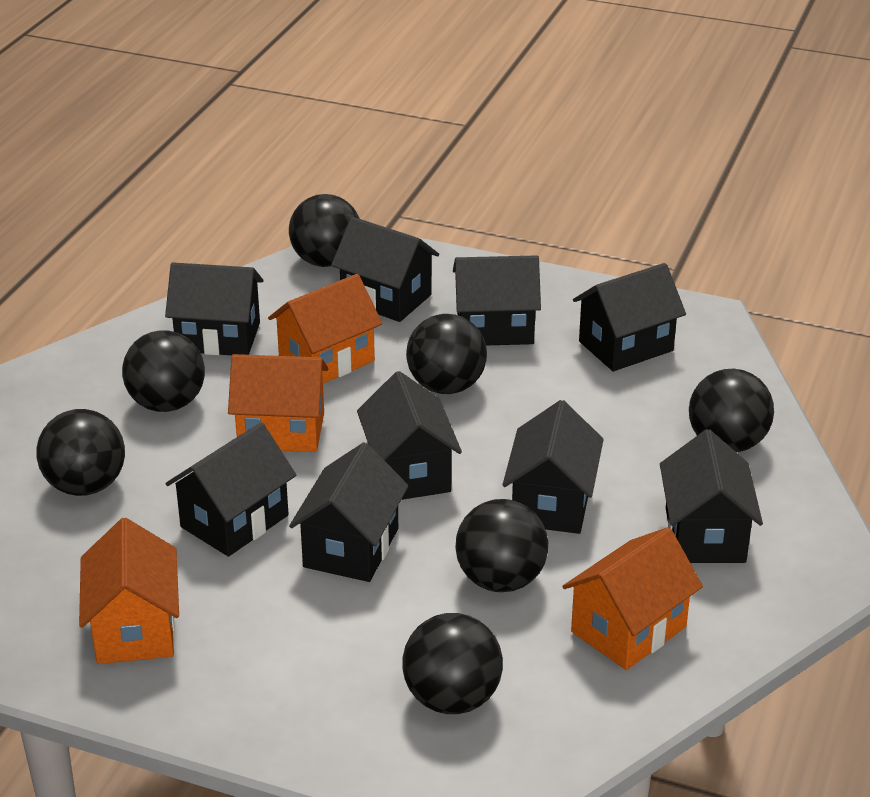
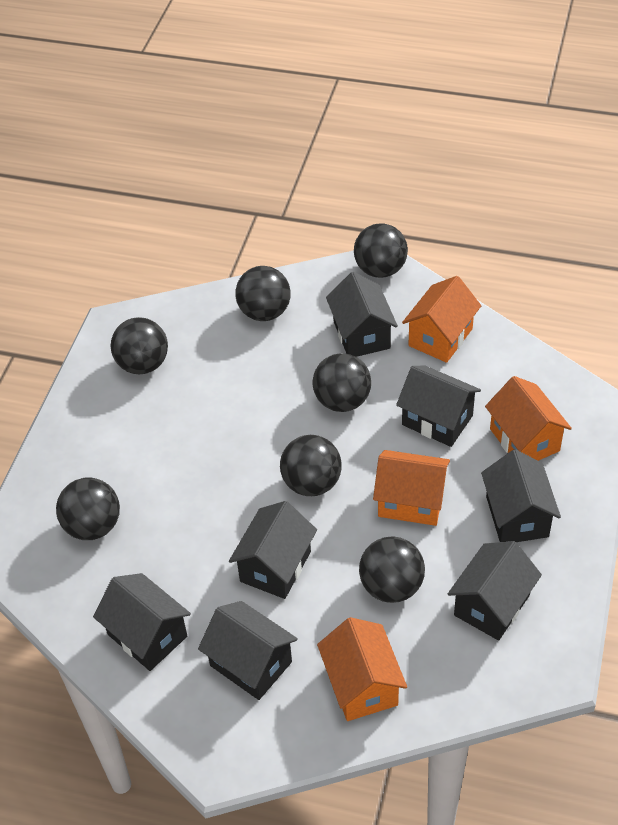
black house: [165,263,263,355] [165,423,296,557] [289,442,409,582] [331,217,439,322] [357,371,462,500] [453,255,541,345] [503,400,604,534] [573,263,686,371] [660,429,763,563] = 9 -> [93,573,191,671] [198,601,298,700] [229,501,317,599] [326,272,398,357] [396,366,481,447] [448,541,542,640] [481,449,561,542] = 7

